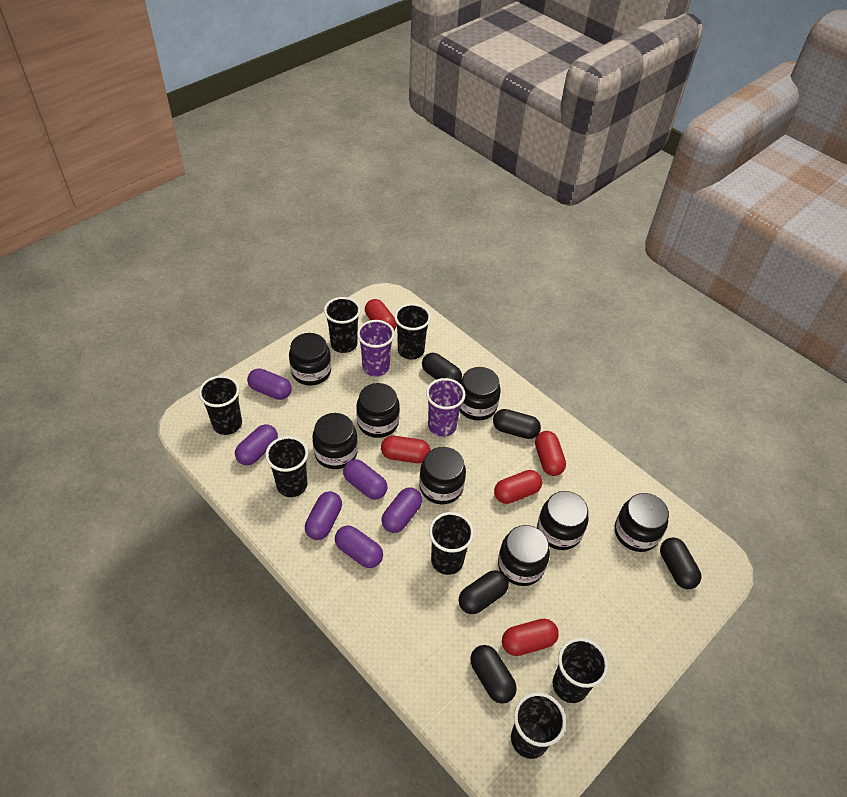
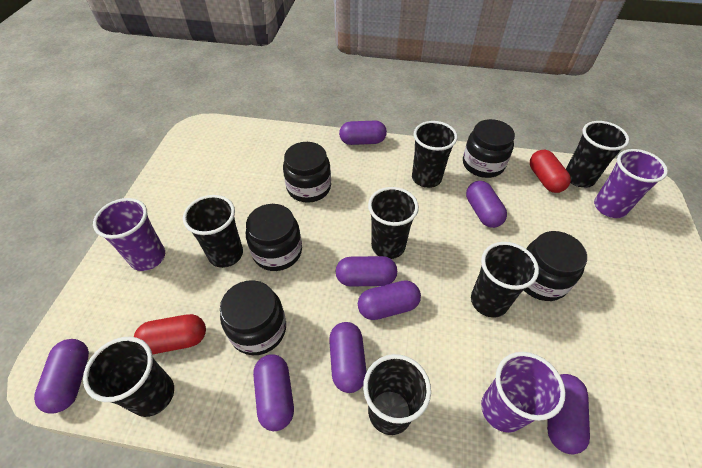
black capsule: [422,353,462,383] [459,570,509,614] [470,645,517,703] [493,409,541,439] [660,537,701,589] = 5 -> none = 0
black jar: [289,333,331,385] [312,413,358,469] [356,383,400,438] [419,447,466,504] [460,367,500,421] [498,525,550,586] [537,491,589,550] [615,493,669,552] = 8 -> [220,280,286,355] [246,204,302,271] [283,142,331,203] [463,119,515,178] [524,231,587,301] = 5
purple capsule: [235,424,278,465] [247,368,292,400] [305,491,342,540] [335,525,383,568] [343,459,387,500] [381,488,422,533] = 6 -> [34,339,89,414] [253,354,294,431] [329,322,367,393] [335,256,397,286] [339,121,387,145] [358,280,421,320] [466,181,507,228] [547,374,590,454] = 8
purple cup: [357,320,394,377] [426,378,465,437] = 2 -> [93,198,165,271] [481,352,566,433] [594,149,668,218] = 3
red capsule: [365,299,397,330] [381,436,430,463] [494,470,542,504] [502,619,559,656] [535,431,566,476] = 5 -> [134,314,206,354] [530,150,571,193] = 2

